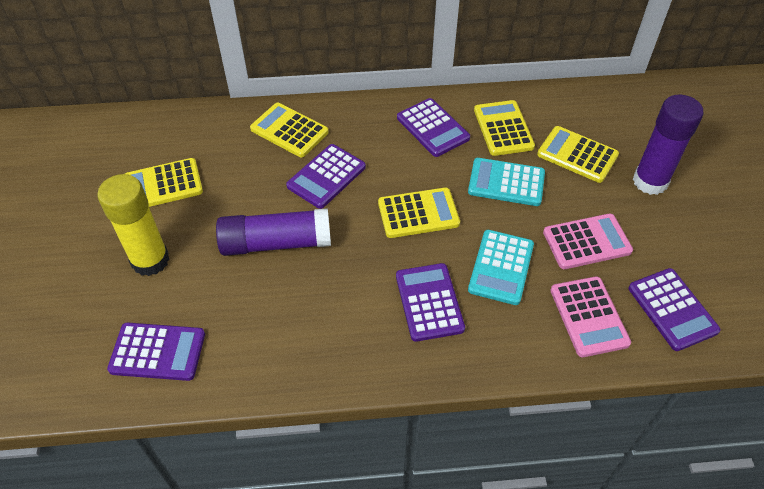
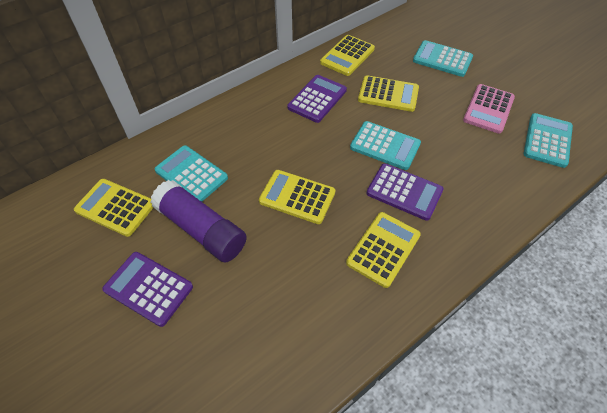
pink calculator: [543,213,633,269] [550,276,631,357] = 2 -> [463,84,515,134] = 1
purple calculator: [107,323,205,381] [286,144,366,209] [396,263,465,342] [397,98,470,157] [628,268,721,351] = 5 -> [102,252,193,327] [287,75,347,123] [367,163,444,221] = 3
purple glue stick: [216,208,331,256] [633,95,704,195] = 2 -> [151,180,247,262] = 1
turquoise calculator: [468,158,545,206] [468,230,534,305] = 2 -> [155,145,228,202] [350,121,421,170] [413,40,473,77] [523,113,573,168] = 4
yellow glue stick: [97,174,169,276] = 1 -> none = 0

